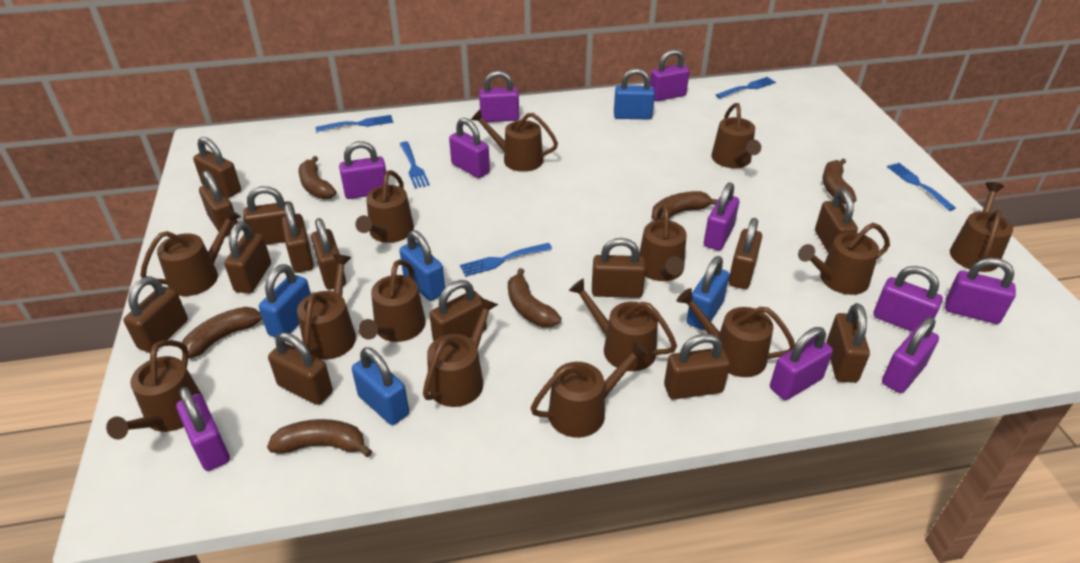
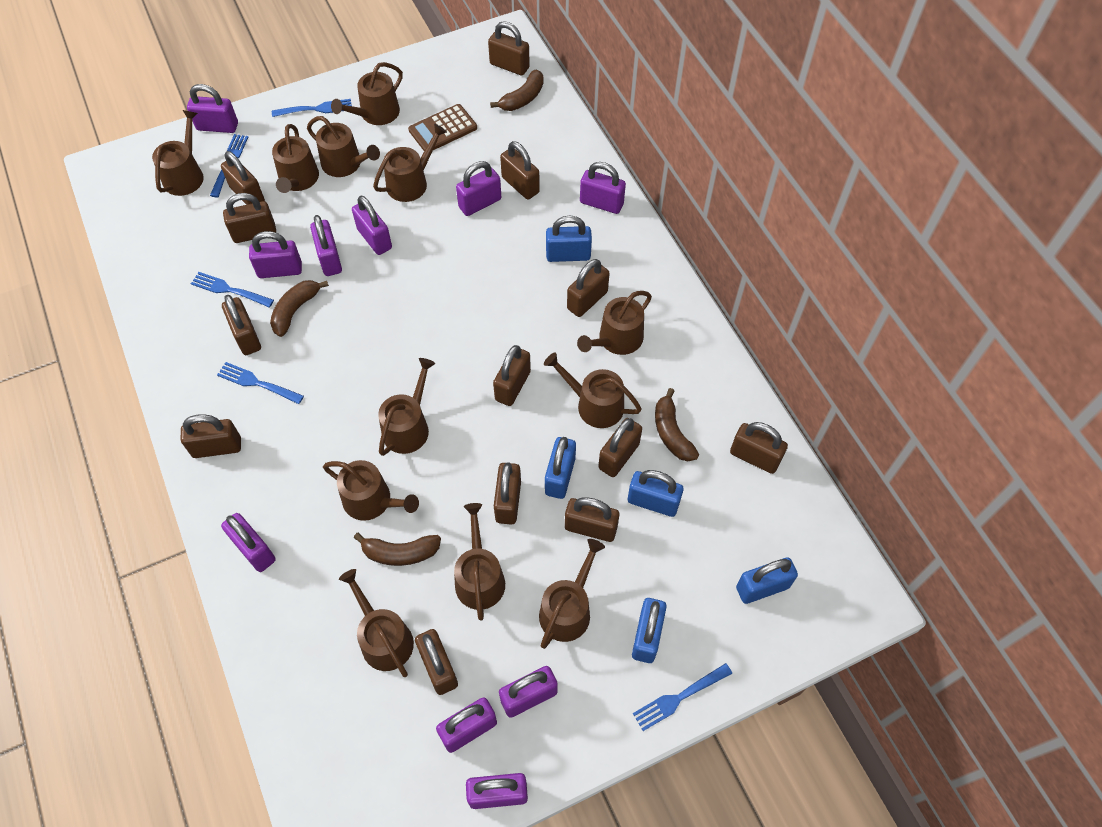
brown banana: [182,307,262,359] [267,419,372,457] [299,156,336,199] [508,268,562,327] [652,191,718,221] [823,159,857,204] = 6 -> [270,280,329,337] [354,533,441,566] [490,69,544,111] [655,388,699,461] = 4
brown calculator: none = 0 -> [408,104,477,151] = 1
brown padlock: [123,276,188,353] [193,137,241,198] [199,170,238,237] [224,221,271,293] [243,186,295,245] [268,332,333,405] [282,203,314,273] [311,218,346,290] [429,280,487,341] [592,238,646,298] [664,334,730,400] [728,218,762,289] [815,189,858,253] [826,303,870,383] = 14 -> [181,414,241,458] [221,151,265,205] [222,295,261,355] [223,193,276,243] [415,629,458,695] [488,21,530,76] [493,345,531,406] [494,462,521,525] [500,141,540,200] [565,497,619,542] [567,259,610,317] [598,418,642,477] [730,422,788,474] = 13
brown watering can: [106,340,202,440] [140,208,241,296] [297,254,356,360] [355,170,414,243] [359,260,426,342] [423,297,498,407] [471,110,558,172] [531,341,649,438] [569,278,677,371] [639,205,686,281] [677,288,795,377] [711,103,761,168] [798,223,890,295] [950,182,1013,272] = 14 -> [152,110,204,196] [272,124,319,193] [307,116,380,177] [323,460,419,521] [331,62,403,125] [339,569,414,677] [373,124,447,202] [378,358,435,456] [454,503,505,621] [539,539,605,649] [544,352,642,428] [577,291,652,355] = 12

